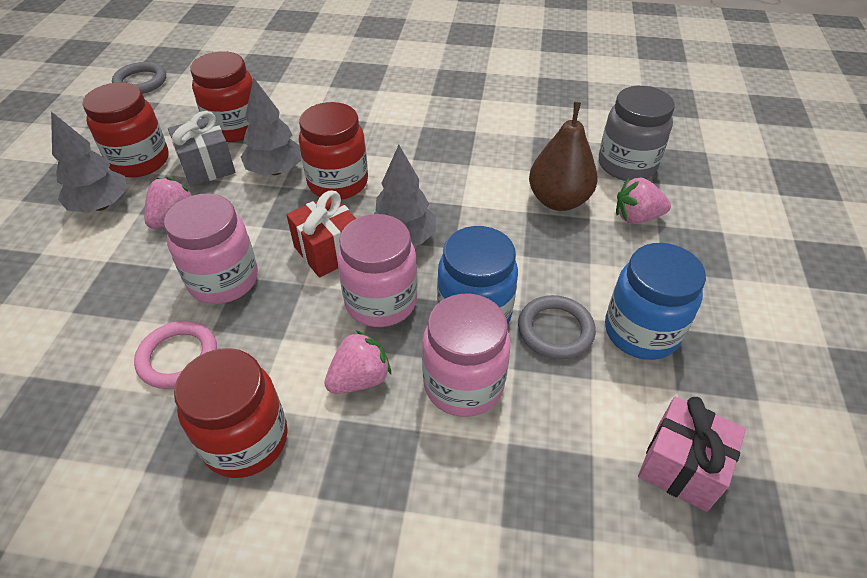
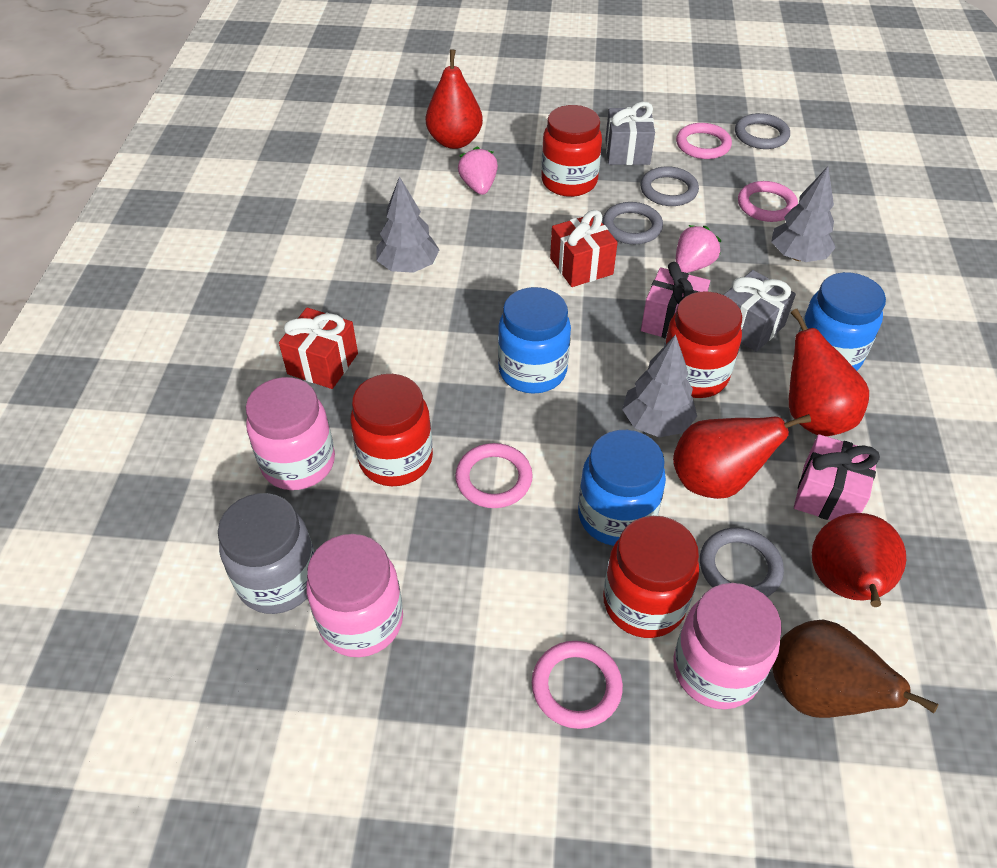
blue jar: [437,226,518,325] [605,243,706,360] = 2 -> [498,287,571,394] [578,430,666,546] [799,272,886,371] = 3
grey gift: [168,111,235,186] = 1 -> [605,102,655,165] [724,270,796,352] = 2
grey ring: [112,62,166,94] [518,295,596,359] = 2 -> [602,202,663,244] [640,166,699,206] [700,528,784,597] [735,113,790,149] = 4
pink gift: [638,397,746,512] = 1 -> [641,262,710,339] [794,434,880,520] = 2
pink ring: [134,321,217,389] = 1 -> [455,443,533,508] [532,641,623,729] [676,123,732,159] [738,181,798,222] = 4
pink strawberry: [144,177,193,229] [324,330,391,394] [616,177,671,224] = 3 -> [458,147,498,195] [675,225,721,273] = 2
red gift: [286,190,356,277] = 1 -> [279,308,358,389] [550,210,618,287] = 2
red pear: none = 0 -> [426,49,483,149] [673,414,811,499] [789,309,869,436] [812,513,906,607] = 4

